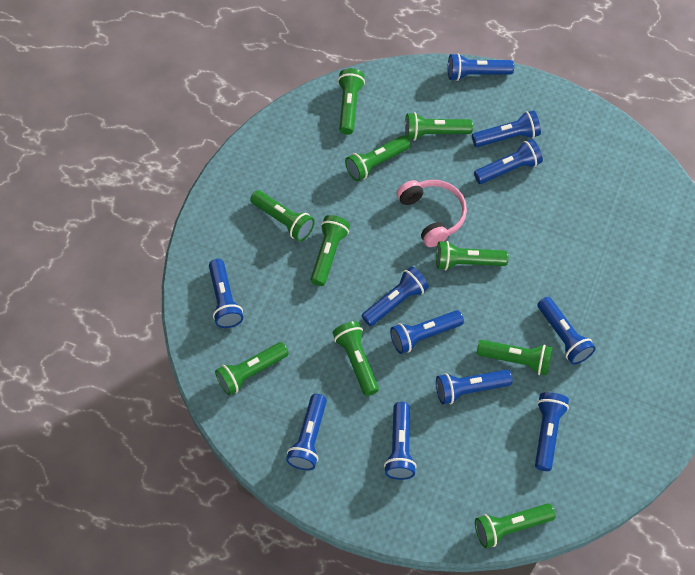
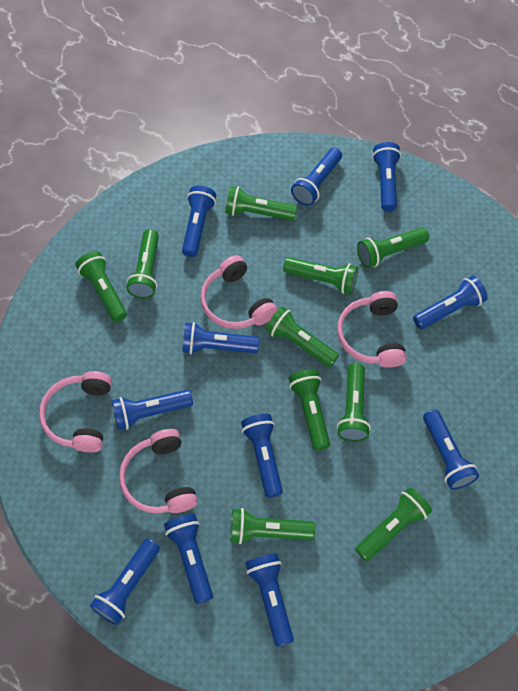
pink headphones: [397,180,467,247] = 1 -> [39,371,112,453] [119,429,198,514] [200,255,277,329] [337,291,407,368] = 4

